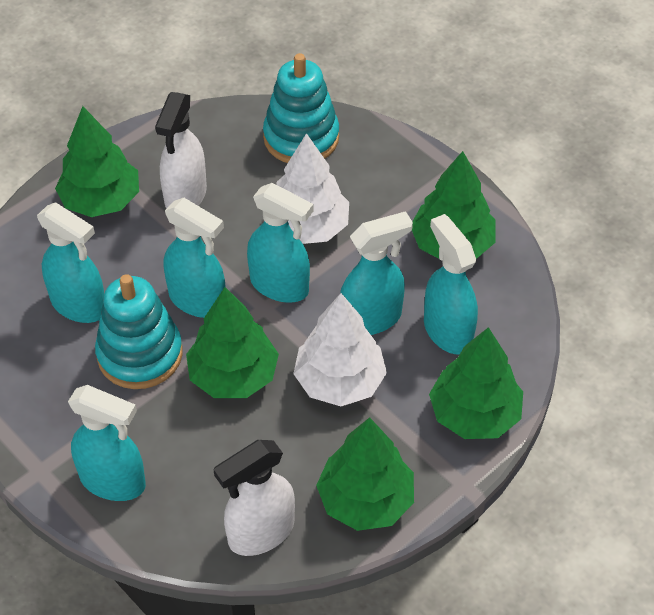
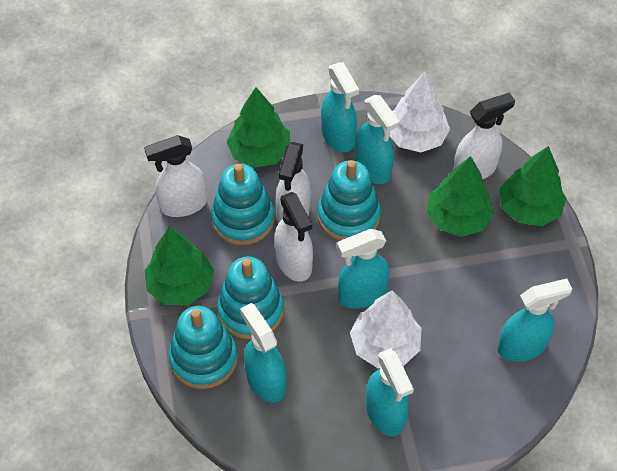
green tree: [55,106,139,217] [186,287,279,398] [316,417,414,531] [412,151,496,259] [429,327,523,439] = 5 -> [144,227,214,305] [227,87,290,168] [426,156,494,237] [499,146,566,226] = 4
turquoise stacking toy: [95,274,183,389] [263,53,339,163] = 2 -> [169,306,238,389] [211,164,274,245] [217,257,284,339] [318,160,381,241] = 4
white spray bottle: [155,92,207,209] [213,440,295,556] = 2 -> [144,135,207,217] [275,192,313,282] [276,142,311,224] [453,92,515,179] = 4

